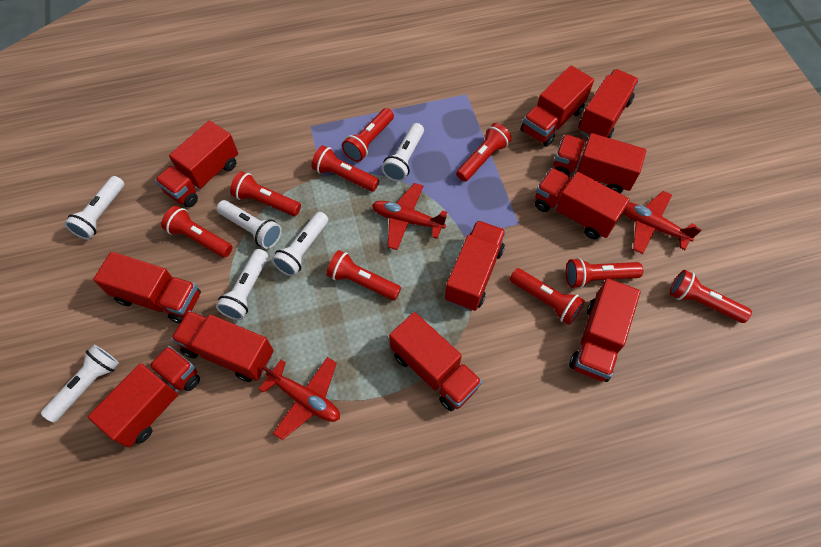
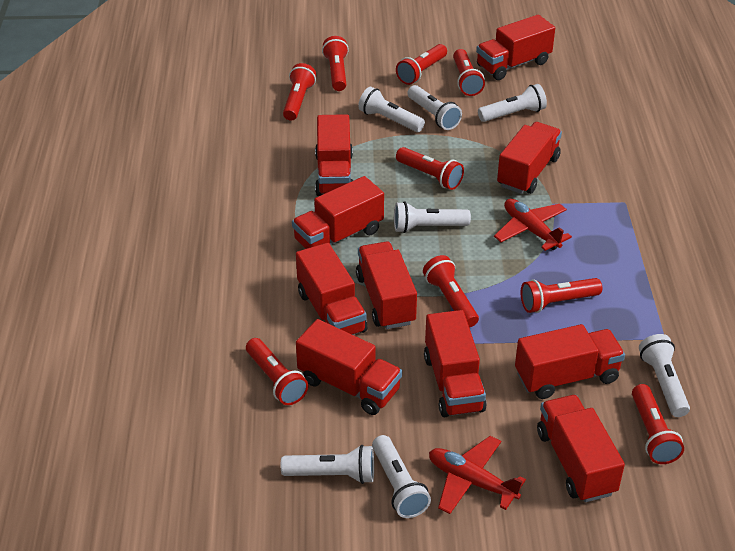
red plane: [259,357,340,440] [372,183,447,250] [623,191,702,254] = 3 -> [429,436,526,514] [494,199,572,251] = 2
red truck: [88,346,200,448] [93,252,201,324] [155,120,238,207] [171,311,274,382] [389,312,482,411] [445,220,506,311] [521,66,594,147] [535,168,630,239] [554,133,646,194] [569,278,641,382] [578,69,639,138] = 11 -> [292,176,384,249] [296,243,367,335] [296,319,402,415] [315,114,353,196] [356,241,417,329] [424,310,487,417] [476,15,555,80] [497,122,562,194] [515,324,625,399] [537,395,625,502] = 10
white flashlight: [41,345,119,423] [64,176,124,240] [216,200,282,249] [216,249,268,320] [272,212,329,276] [382,123,424,182] = 6 -> [281,445,374,484] [358,87,425,132] [372,435,431,518] [394,201,471,233] [408,85,462,130] [478,84,547,122] [639,334,690,417] = 7

